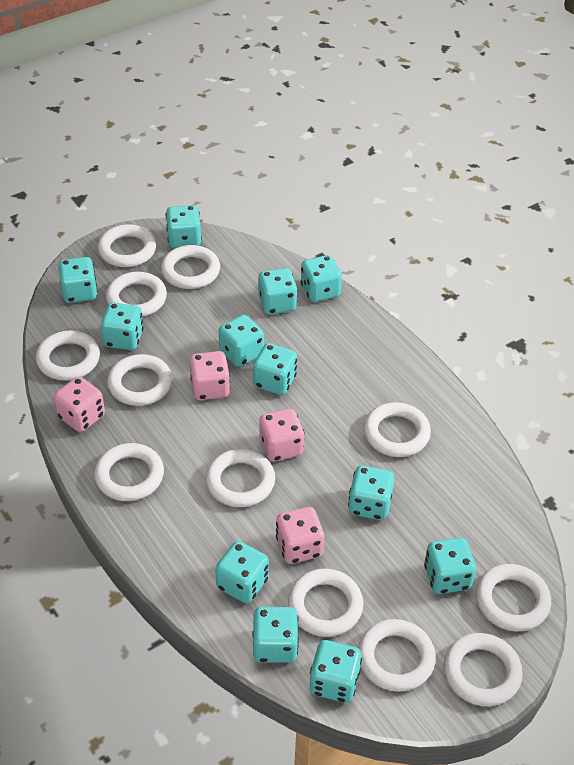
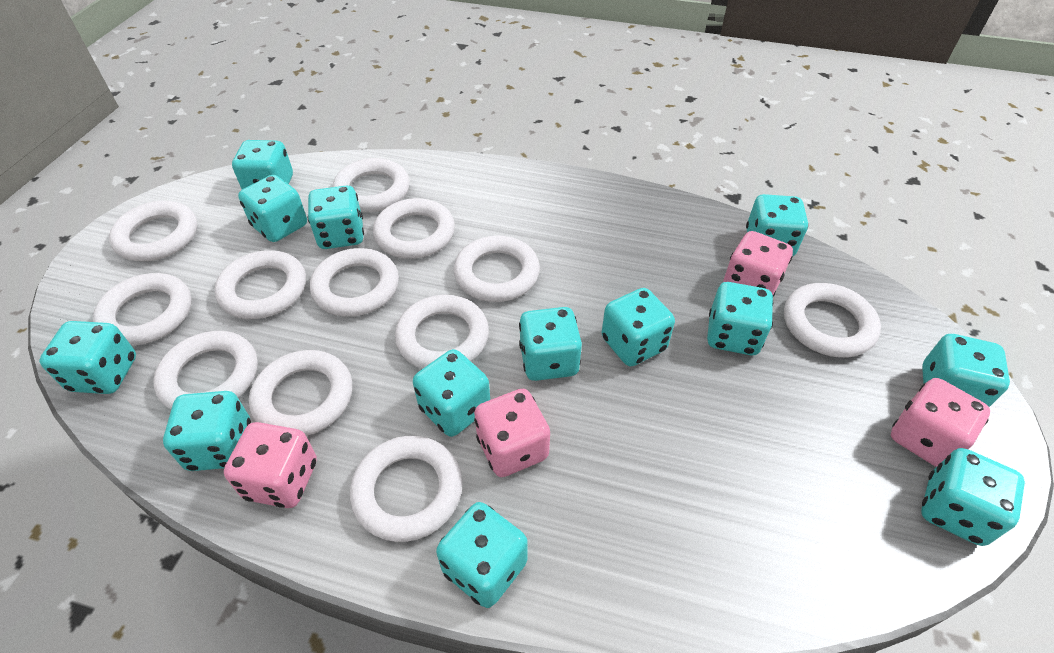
turquoise dice: [58,257,98,303] [101,302,144,350] [166,205,202,248] [215,541,269,603] [219,315,264,367] [252,607,299,663] [253,343,297,395] [258,268,298,315] [301,255,342,302] [310,640,362,703] [348,466,394,520] [424,537,476,594] = 12 -> [39,321,136,394] [163,391,251,471] [232,140,293,189] [238,175,307,242] [308,186,364,249] [413,349,490,437] [436,502,528,608] [519,307,582,381] [601,288,675,366] [707,282,774,355] [746,194,808,256] [921,448,1025,546] [922,334,1010,407] = 13

